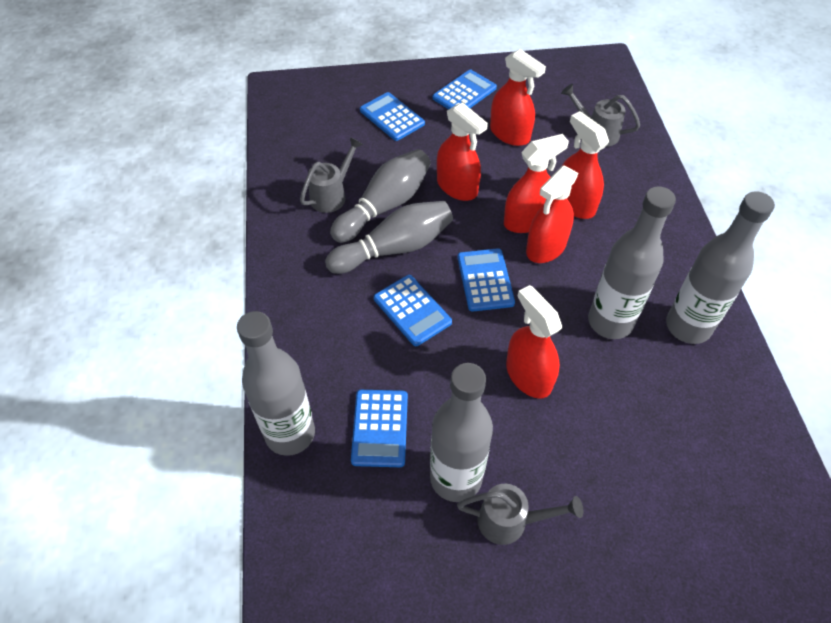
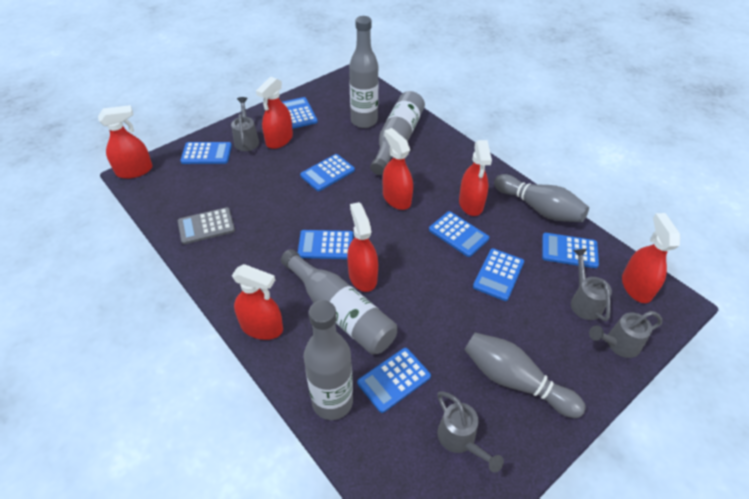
blue calculator: [351,390,408,467] [360,92,425,141] [374,275,452,346] [433,70,497,109] [458,248,515,312] = 5 -> [180,142,232,164] [282,97,318,129] [298,230,353,259] [300,154,355,191] [357,348,431,413] [429,211,489,257] [473,248,524,301] [542,233,599,268] = 8
grey calculator: none = 0 -> [178,207,235,244] = 1
grey watering can: [300,137,363,213] [457,484,583,545] [561,84,640,147] = 3 -> [231,97,259,151] [437,391,504,472] [571,249,612,321] [589,311,662,358] = 4
red spray bottle: [437,102,488,201] [490,49,546,146] [504,134,569,233] [506,285,562,399] [526,165,579,263] [562,111,609,219] = 6 -> [98,105,153,179] [232,264,283,340] [256,76,293,149] [347,202,378,292] [383,128,413,210] [459,140,492,216] [622,213,680,303] = 7

